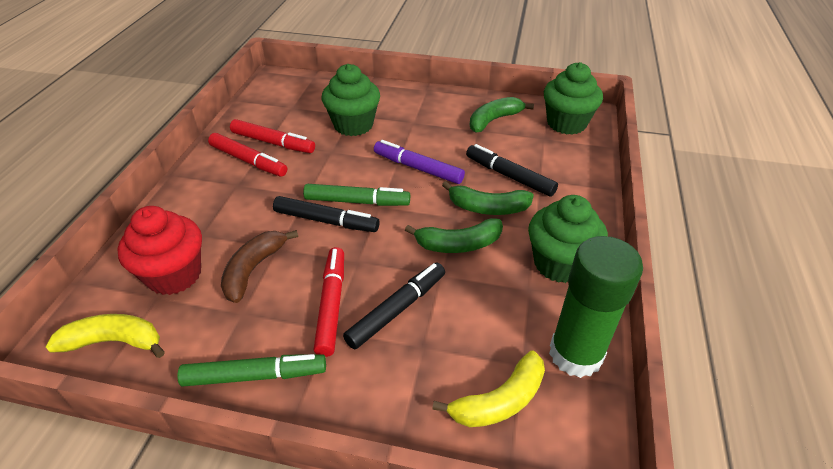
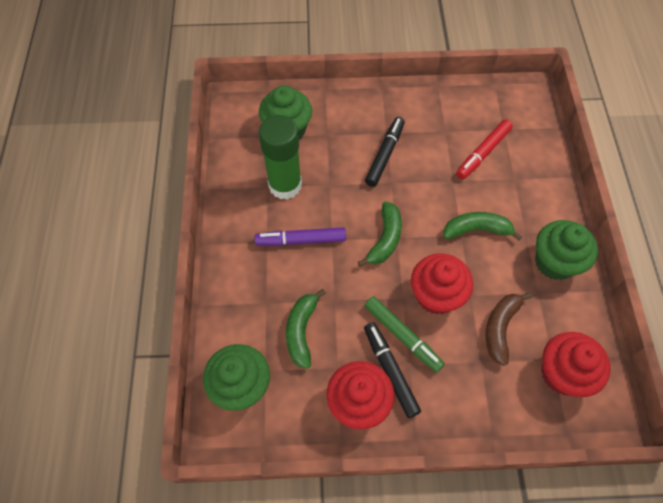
black marker: [273,196,380,232] [343,263,445,349] [466,144,558,197] = 3 -> [364,322,421,418] [365,117,405,187] = 2
green marker: [177,354,326,387] [303,184,410,206] = 2 -> [365,296,445,373] = 1
red cupcake: [117,206,202,295] = 1 -> [326,361,394,429] [411,253,473,315] [541,332,611,397] = 3
red marker: [208,133,287,177] [230,119,315,153] [314,247,344,357] = 3 -> [456,119,513,179] = 1
yellow banana: [46,314,165,358] [432,351,545,427] = 2 -> none = 0

